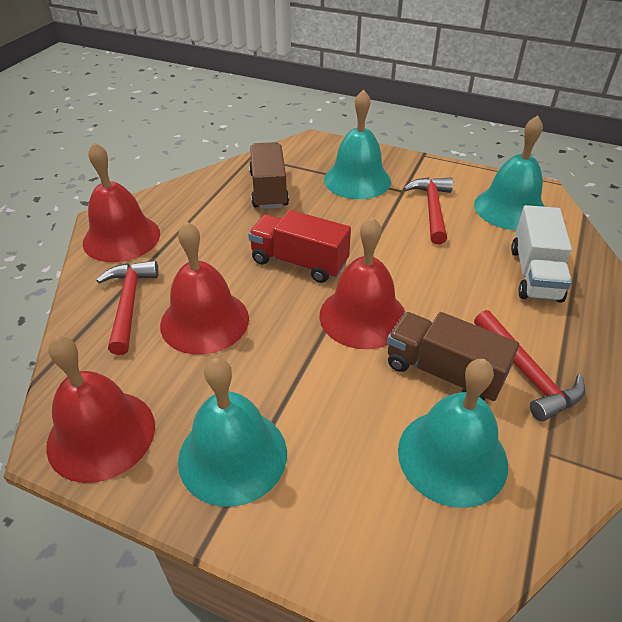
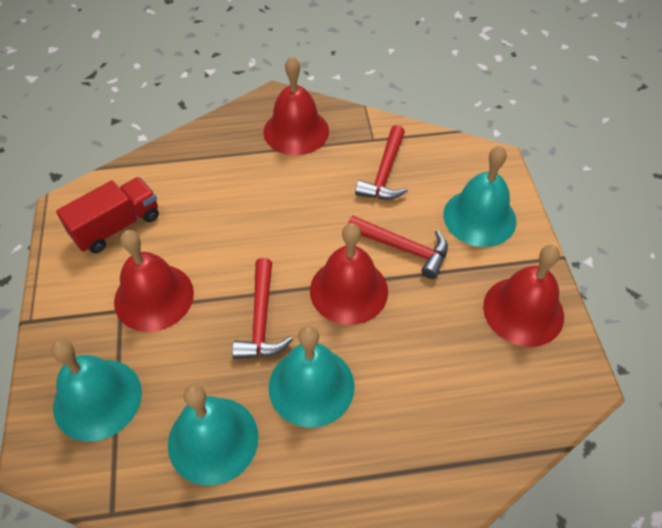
brown truck: [249,142,289,209] [387,312,519,401] = 2 -> none = 0
white truck: [511,205,572,303] = 1 -> none = 0

